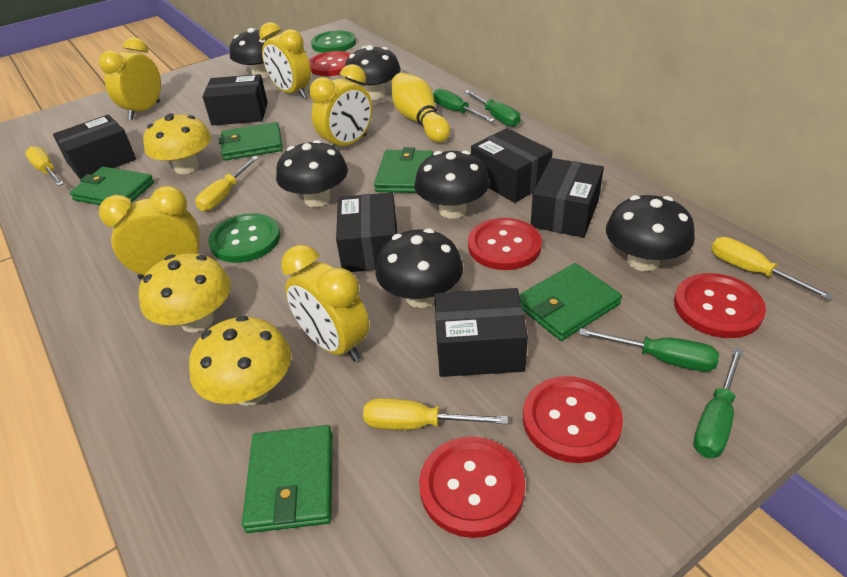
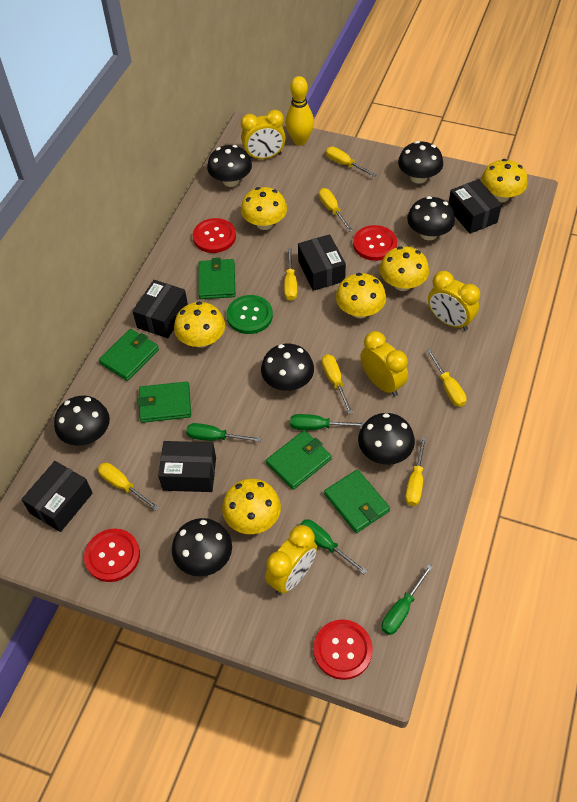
black box: [53,115,136,179] [202,74,268,125] [336,192,397,272] [434,288,528,377] [471,128,553,203] [531,158,604,238] = 6 -> [21,461,93,532] [133,280,188,338] [158,441,216,492] [298,234,346,291] [449,179,502,234] = 5
black mushroom: [230,28,275,79] [276,140,348,207] [345,45,401,100] [375,228,463,308] [414,150,490,219] [606,195,695,271] = 6 -> [54,396,110,446] [172,518,232,577] [207,145,252,187] [261,344,314,391] [358,413,415,465] [398,141,443,184] [407,196,455,240] = 7
green button: [208,213,280,263] [311,30,356,53] = 2 -> [226,295,273,334] = 1
red button: [309,51,351,76] [419,436,525,538] [468,218,542,270] [523,376,623,463] [674,273,766,338] = 5 -> [84,529,140,582] [193,218,236,253] [313,619,373,680] [353,225,397,261] = 4
yellow clock: [99,38,161,120] [99,186,200,280] [259,22,311,98] [281,245,369,362] [310,64,373,147] = 5 -> [241,110,286,160] [265,525,317,594] [360,331,408,397] [428,271,480,331] = 4
yellow mushroom: [139,253,231,332] [143,113,211,174] [189,315,291,406] = 3 -> [174,302,225,348] [222,479,281,534] [241,187,287,230] [336,273,386,318] [380,246,429,291] [481,159,528,202] = 6
yellow screwdriver: [25,146,64,186] [196,156,259,211] [363,398,508,430] [711,237,835,301] = 4 -> [98,463,159,510] [284,248,297,301] [319,188,353,232] [322,354,353,414] [326,147,376,177] [405,437,426,506] [426,349,467,407] = 7

